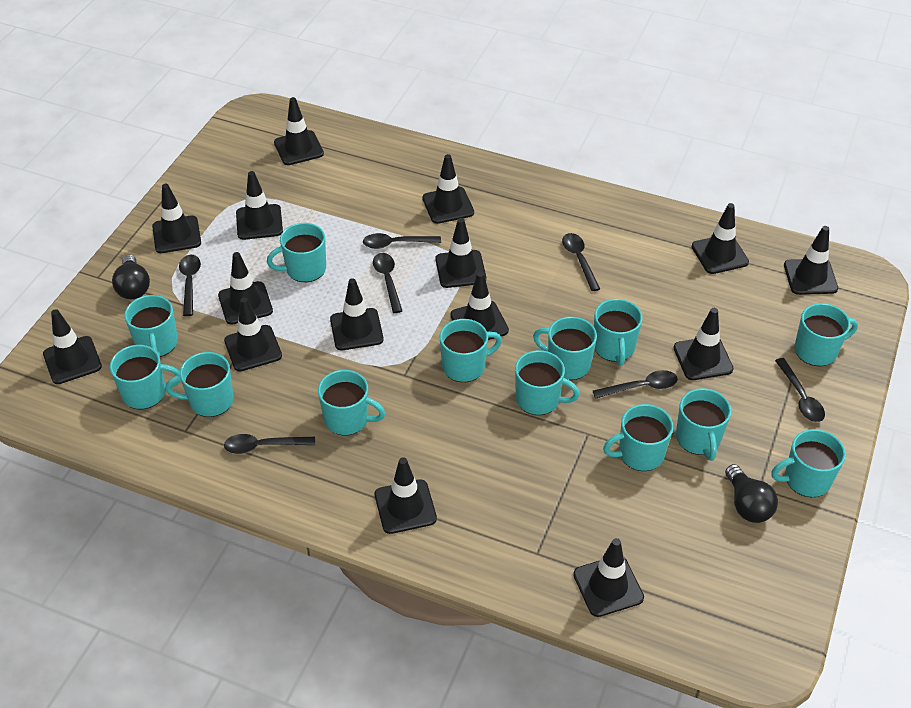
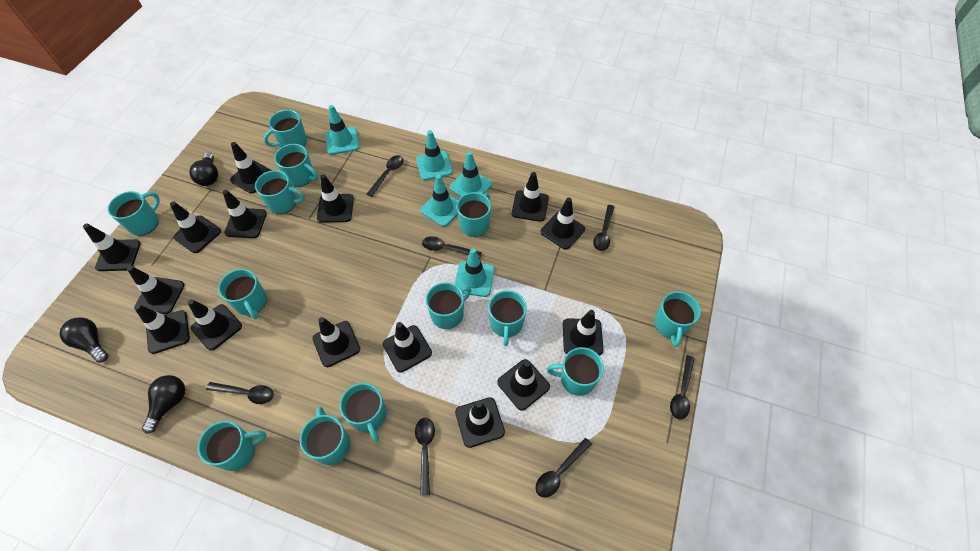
black light bulb: [112,254,150,299] [725,464,778,523] = 2 -> [60,317,109,363] [142,375,185,434] [189,153,218,186] = 3
turquoise traffic cone: none = 0 -> [325,105,359,155] [416,130,453,180] [420,175,458,227] [450,151,492,197] [454,248,495,297] = 5

